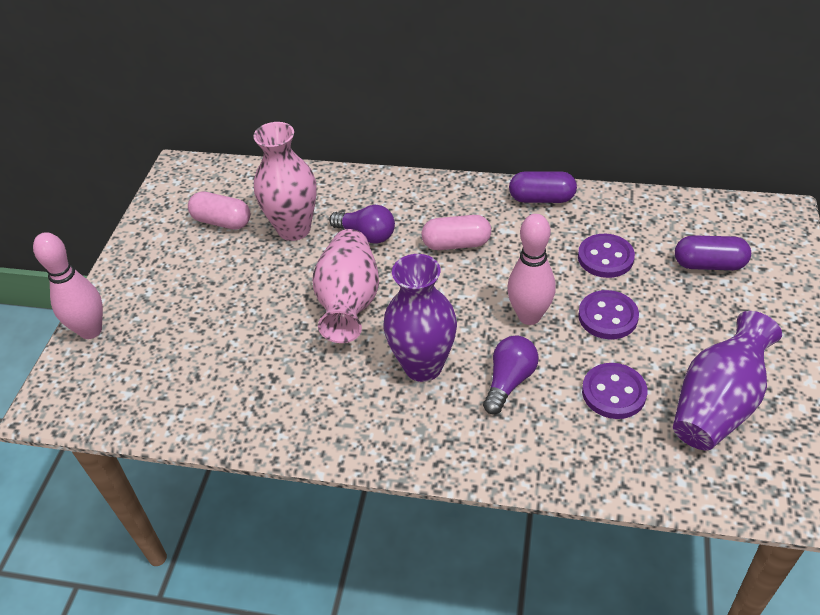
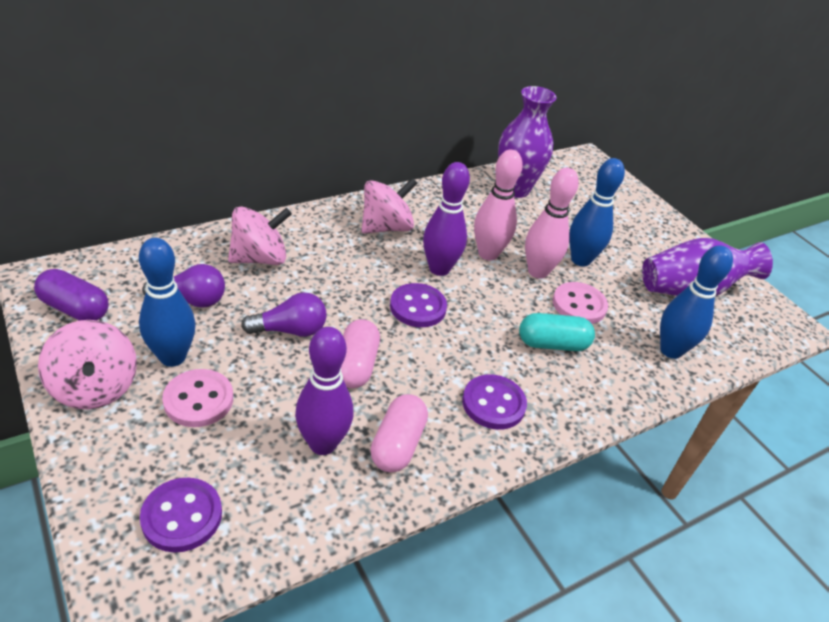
blue bowling pin: none = 0 -> [139,238,195,367] [569,158,625,267] [660,245,733,359] = 3
pink button: none = 0 -> [162,369,233,427] [553,282,608,324] = 2
pink spinning top: none = 0 -> [38,320,137,409] [228,207,292,265] [362,178,417,233] = 3
pink vase: [253,122,317,241] [312,229,379,343] = 2 -> none = 0
purple bowling pin: none = 0 -> [295,327,353,455] [423,162,470,276] = 2
purple capsule: [509,171,577,203] [675,235,751,270] = 2 -> [34,269,108,321] = 1
turquoise capsule: none = 0 -> [519,313,595,351] = 1

